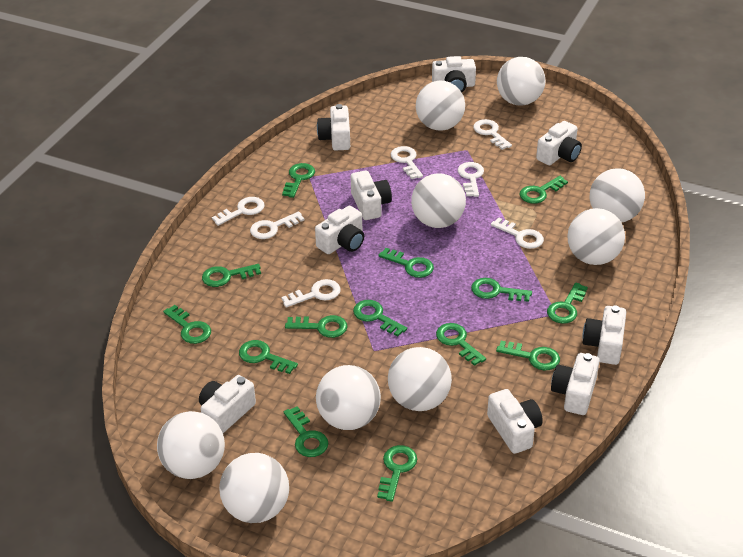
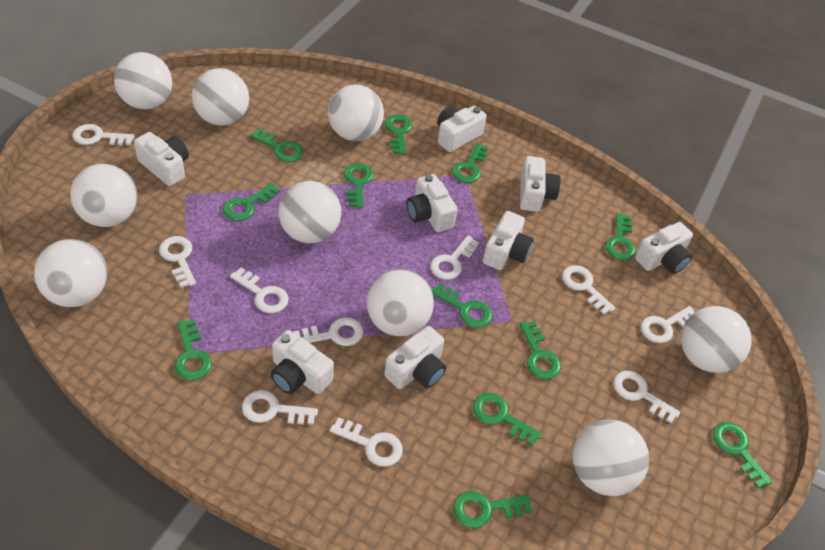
green key: [163,305,211,344] [202,264,261,287] [239,340,298,374] [282,163,315,198] [284,406,328,457] [285,315,348,338] [353,300,407,337] [377,445,417,502] [378,248,434,278] [436,323,486,366] [471,278,532,302] [496,341,560,370] [520,176,568,204] [547,282,588,324] = 14 -> [175,319,212,380] [223,183,280,221] [250,128,303,162] [344,163,373,208] [385,114,412,155] [432,283,492,328] [452,143,488,183] [453,491,532,528] [473,393,542,446] [520,321,561,379] [606,213,636,260] [713,422,772,488] = 12
white camera: [199,375,256,433] [315,206,364,254] [317,104,350,151] [351,170,392,220] [432,56,476,92] [487,389,543,454] [536,121,582,165] [551,353,599,415] [582,305,626,365] = 9 -> [134,132,189,186] [271,330,334,394] [384,326,446,389] [406,174,458,232] [437,106,487,152] [483,211,534,270] [520,156,561,212] [635,222,693,274] = 8
white key: [212,197,265,226] [250,212,304,239] [281,279,341,307] [391,146,423,179] [458,162,484,197] [473,119,512,150] [491,217,544,249] = 7 -> [72,124,135,145] [159,236,196,288] [230,267,289,313] [242,390,318,425] [293,317,363,346] [330,417,403,467] [430,236,479,280] [562,265,615,315] [613,371,680,423] [641,306,695,343] = 10

